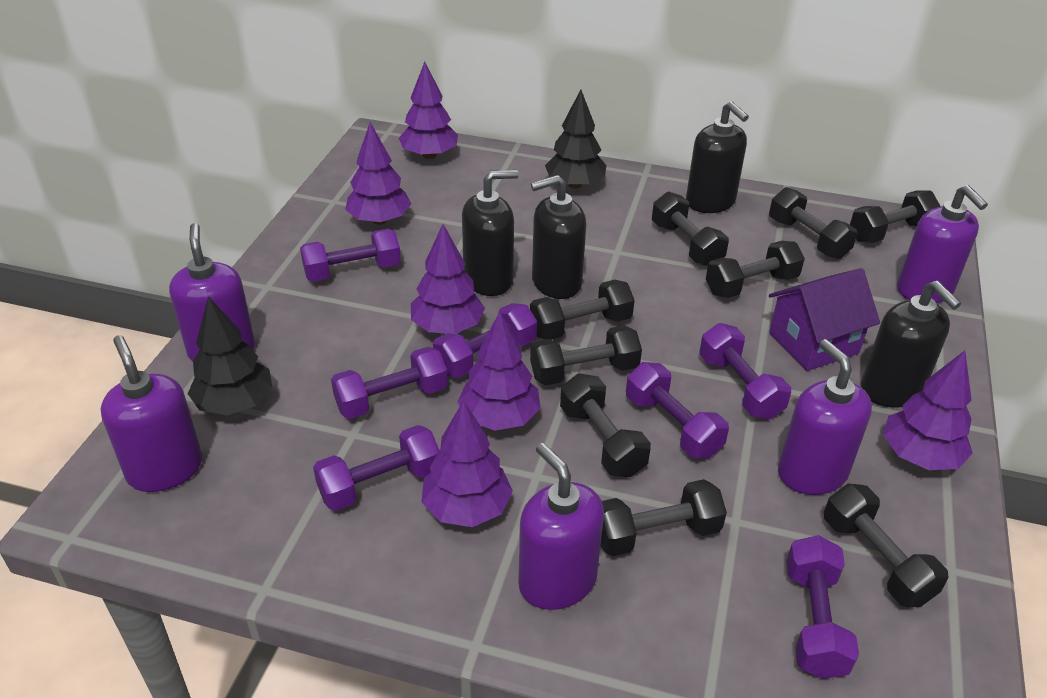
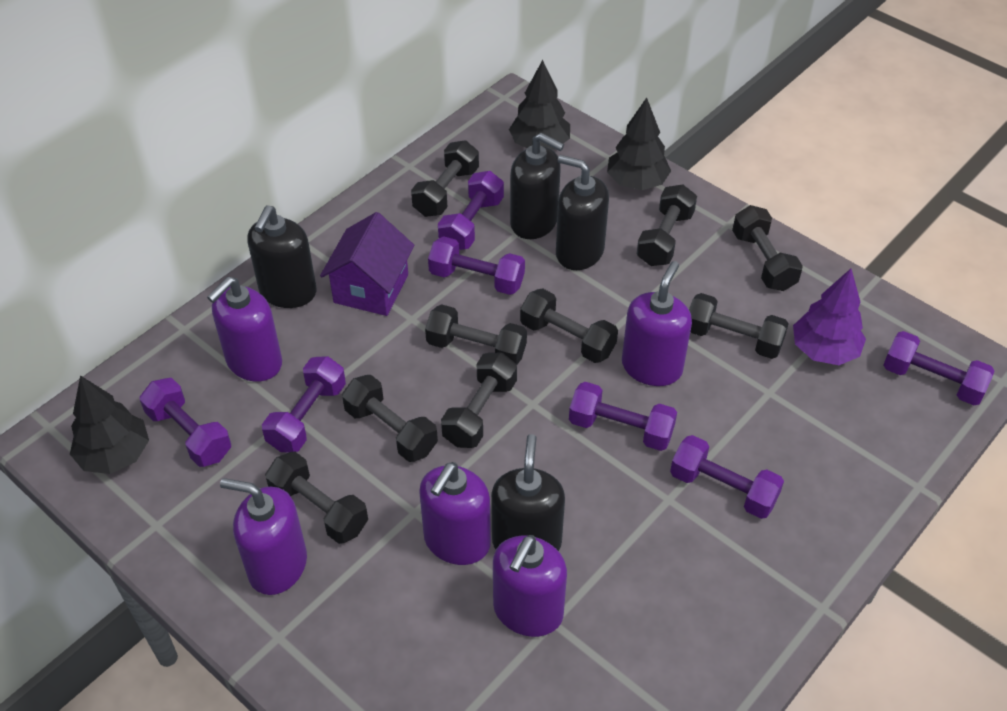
black tree: [188,296,273,415] [545,90,606,189] = 2 -> [70,375,149,474] [509,60,570,150] [607,98,671,190] = 3
purple tree: [345,122,411,225] [399,62,458,159] [411,224,485,334] [421,400,513,527] [458,312,541,431] [883,350,973,470] = 6 -> [793,269,866,365] = 1

